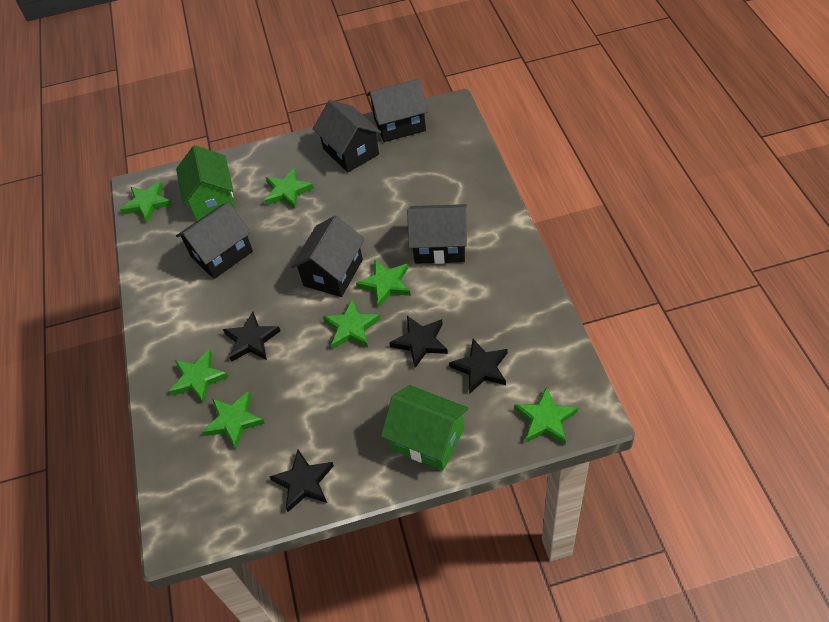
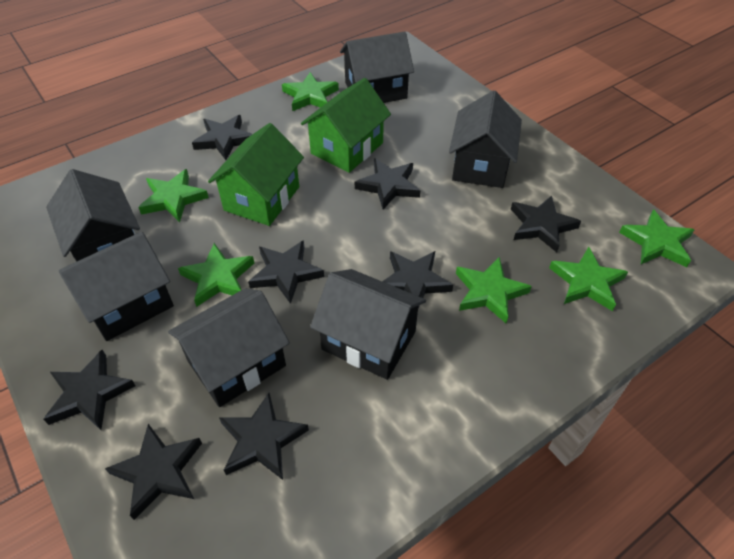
black house: [176,202,253,279] [291,215,365,297] [313,100,381,173] [367,79,428,142] [407,204,467,264] = 5 -> [46,169,140,262] [59,232,174,341] [168,288,290,407] [310,269,426,380] [340,32,414,103] [449,90,522,188] = 6
black star: [223,312,280,362] [269,450,334,512] [389,316,448,368] [449,339,507,394] = 4 -> [44,350,135,430] [105,424,202,520] [192,115,252,160] [219,393,309,480] [248,240,324,304] [355,158,420,209] [382,251,453,308] [511,196,581,252] = 8
green star: [120,181,172,223] [169,349,229,404] [202,391,265,449] [264,168,314,209] [323,299,380,349] [356,260,411,308] [514,386,578,444] = 7 -> [138,169,209,222] [178,243,254,307] [282,72,339,111] [456,257,532,323] [549,247,628,311] [619,210,695,267] = 6

